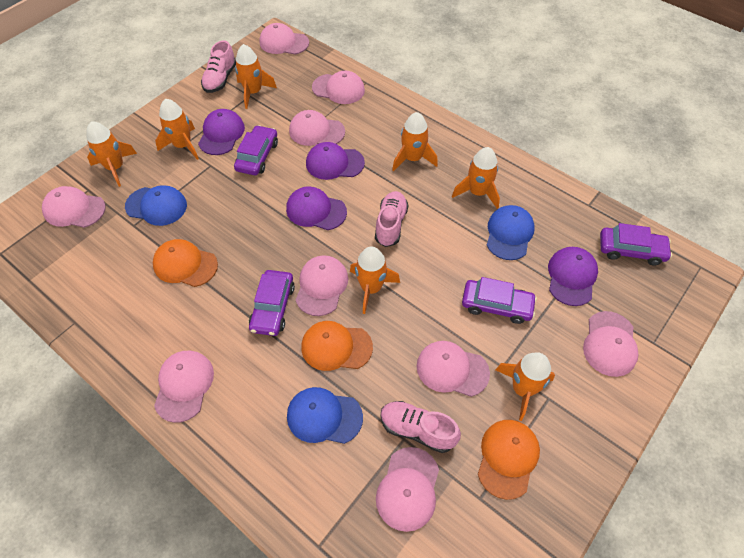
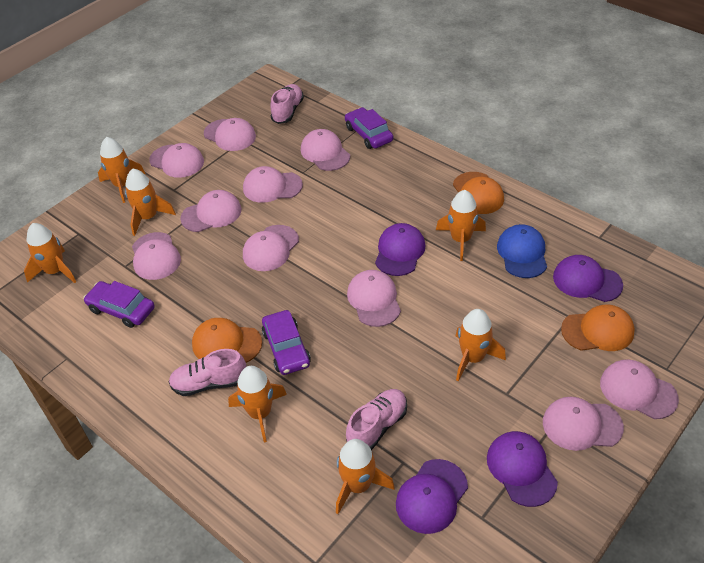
blue cap: [125,185,187,226] [287,387,363,444] [487,205,535,260] = 3 -> [497,224,547,278] = 1
pink cap: [42,186,106,228] [154,351,214,423] [259,23,309,55] [289,110,345,146] [296,256,348,316] [312,71,365,104] [376,447,439,532] [417,341,490,397] [583,311,639,377] = 9 -> [132,232,181,280] [149,143,204,178] [180,190,241,232] [204,118,256,151] [243,166,303,203] [243,225,299,271] [301,129,350,171] [347,270,401,327] [543,397,624,451] [600,359,679,419] = 10
purple car: [234,125,278,175] [249,270,295,336] [462,277,537,324] [600,223,672,265] = 4 -> [84,281,155,328] [262,310,311,375] [345,107,393,149] = 3

